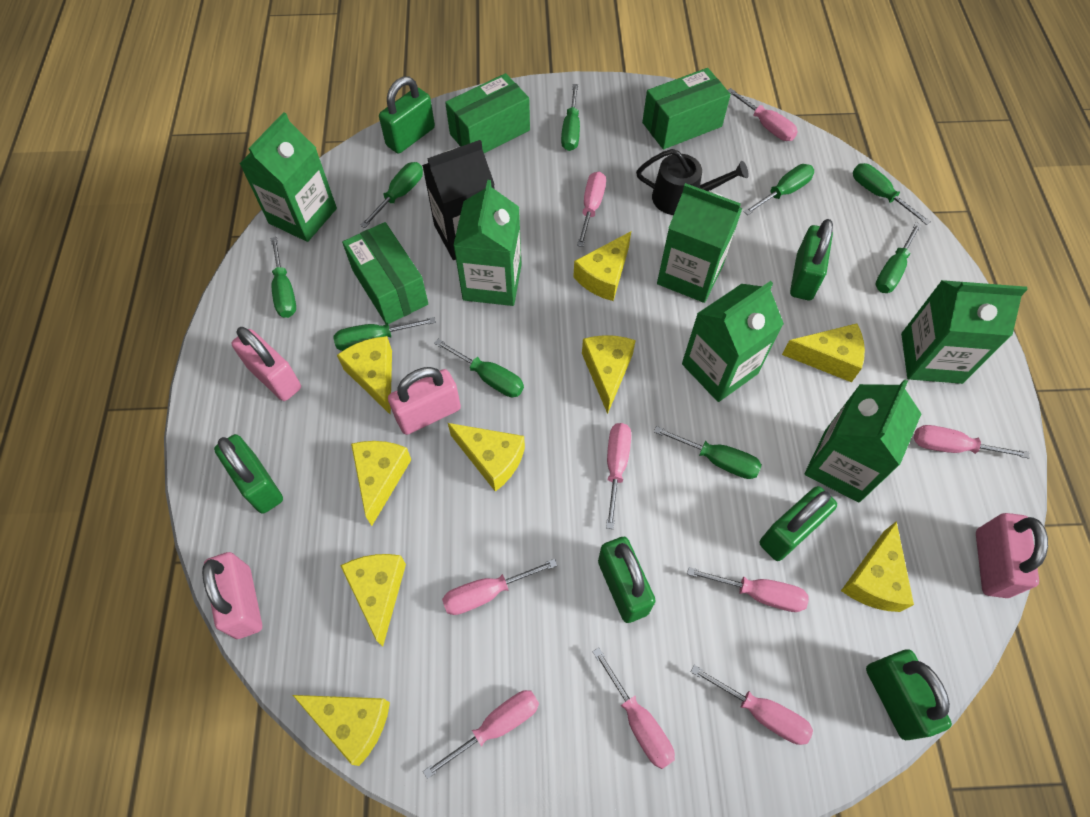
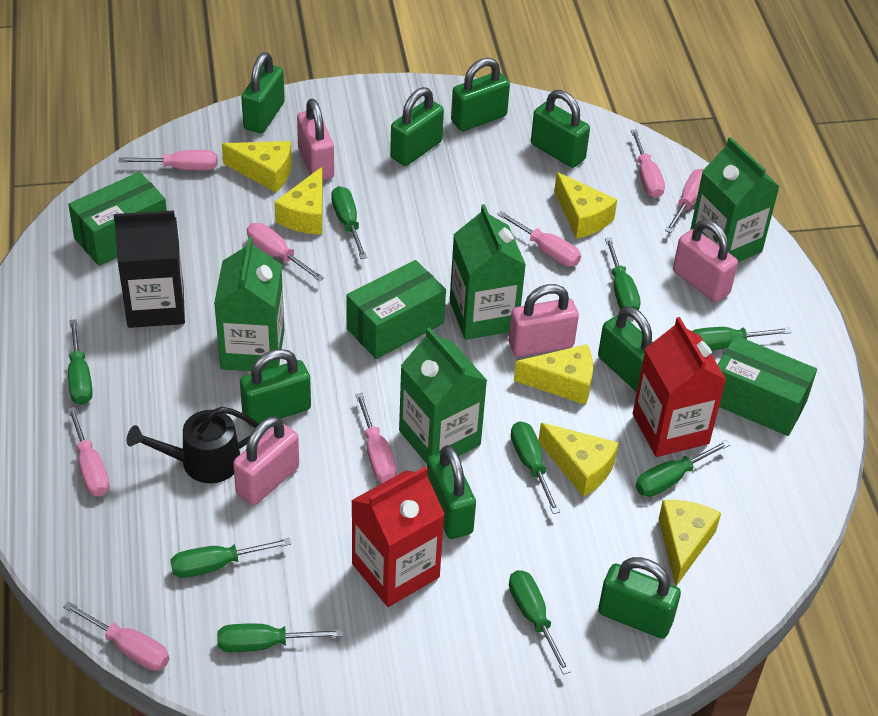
green carton: [239,112,337,242] [453,180,522,306] [657,183,743,303] [682,281,784,402] [804,379,921,502] [901,280,1028,384] = 6 -> [214,237,284,371] [399,327,487,464] [450,204,526,340] [690,137,780,262] = 4
green padlock: [214,434,283,514] [379,76,435,154] [598,537,656,623] [760,486,837,561] [790,219,833,300] [866,649,952,740] = 6 -> [240,349,311,427] [241,52,285,133] [390,87,444,166] [427,445,476,539] [451,58,510,131] [531,90,590,168] [598,307,653,392] [598,557,681,639] = 8
pink screwdriver: [423,690,539,779] [442,559,558,615] [577,171,606,247] [592,647,675,769] [606,423,631,529] [687,567,809,612] [690,665,813,745] [728,88,798,141] [914,425,1029,458] = 9 -> [63,601,169,671] [68,407,110,497] [119,150,217,171] [247,223,324,282] [355,393,397,483] [497,211,581,267] [631,130,665,198] [665,169,704,233] = 8
red carton: none = 0 -> [351,466,445,607] [633,317,726,457] = 2
yellow cheese: [293,695,390,766] [337,336,392,415] [340,554,406,647] [351,441,411,526] [448,423,525,492] [573,231,631,301] [582,335,636,414] [782,323,865,382] [841,521,914,612] = 9 -> [222,141,292,192] [274,166,323,235] [514,344,593,405] [538,423,619,497] [554,172,617,239] [659,500,721,586] = 6

